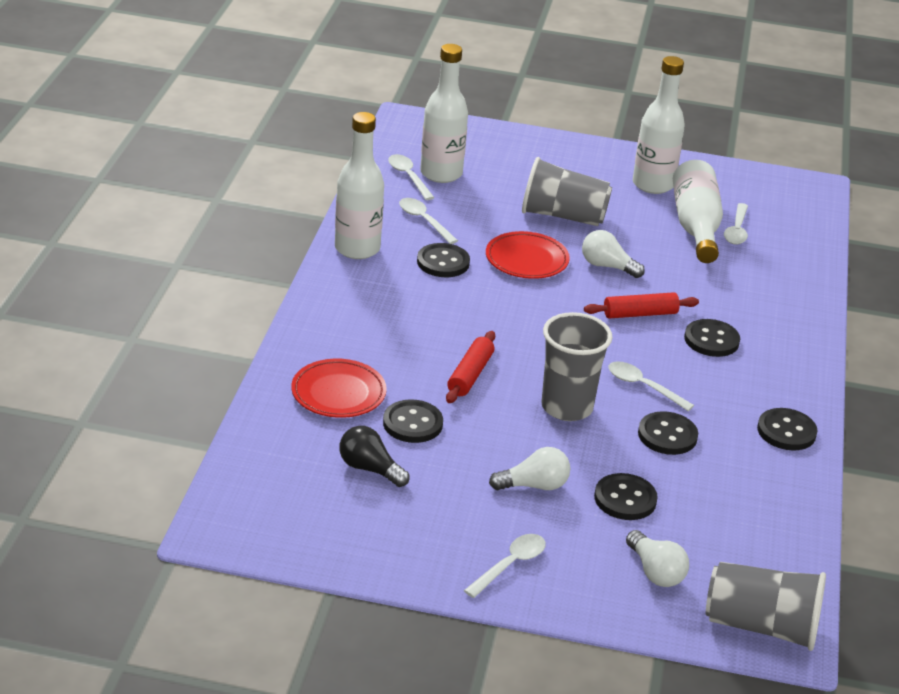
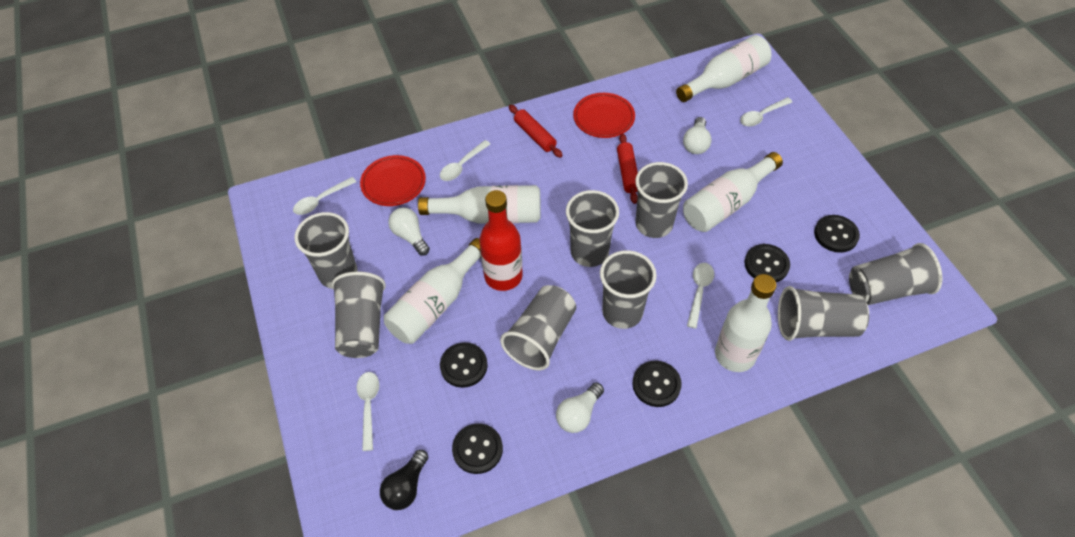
black button: [383,399,443,443] [417,243,470,277] [594,473,658,520] [638,411,698,455] [684,319,740,357] [757,408,818,450] = 6 -> [440,342,488,388] [452,423,503,474] [632,360,682,407] [745,244,790,282] [814,215,860,253] = 5
grey cup: [522,157,612,226] [542,312,612,421] [706,562,826,651] = 3 -> [295,212,358,289] [332,271,386,358] [500,285,576,370] [566,190,619,267] [600,250,657,329] [635,162,688,238] [778,286,869,341] [849,243,942,305] = 8
red bottle: none = 0 -> [479,190,523,291] = 1
white bottle: [335,112,384,259] [420,44,468,183] [633,56,685,194] [673,160,723,263] = 4 -> [384,238,481,344] [418,185,541,224] [676,35,771,102] [683,152,783,232] [715,274,776,372] = 5

